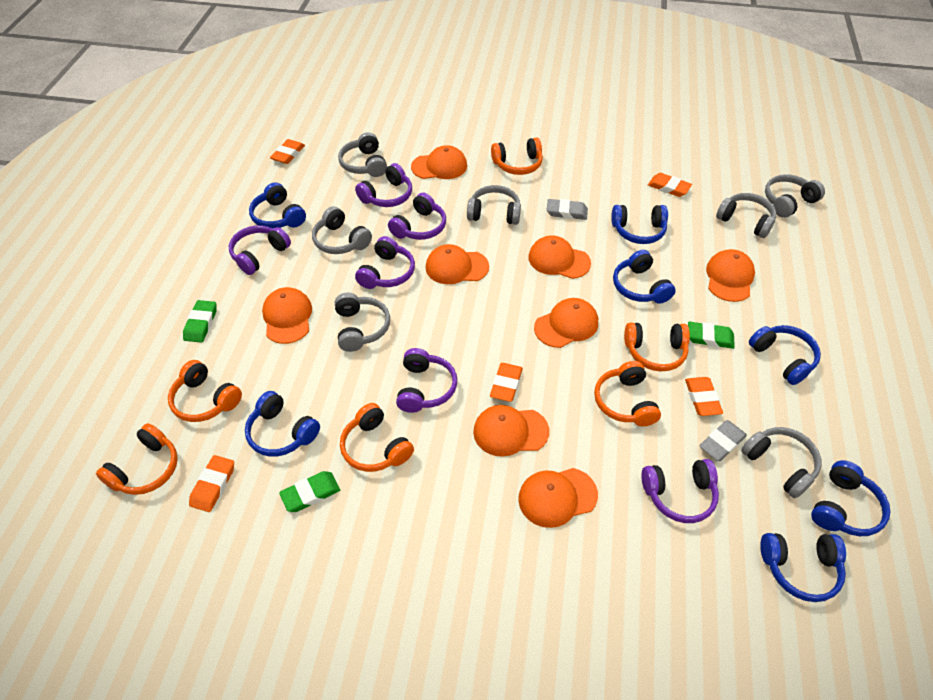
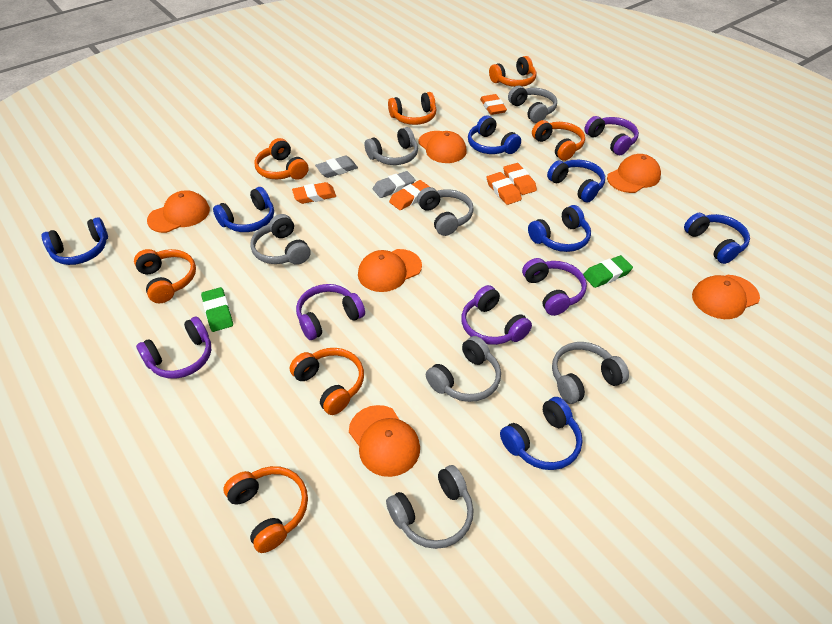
green eraser: [183,300,216,343] [279,471,340,512] [688,322,735,349] = 3 -> [201,287,233,332] [583,255,633,288] = 2
orange cap: [262,287,312,344] [411,145,467,179] [426,244,489,284] [473,405,549,457] [518,468,598,528] [528,235,591,279] [534,298,598,348] [706,249,755,302] = 8 -> [147,190,210,233] [349,405,420,477] [358,249,422,292] [418,131,467,163] [607,154,661,193] [692,275,760,319] = 6
orange headphones: [96,423,178,495] [168,360,242,422] [340,403,414,472] [491,138,543,175] [594,361,661,426] [624,323,690,371] = 6 -> [134,249,196,303] [223,466,308,553] [254,138,309,180] [289,348,364,415] [388,92,436,125] [489,56,536,87] [532,120,585,161] = 7
purple headphones: [229,225,291,275] [355,163,412,207] [355,236,415,289] [388,193,446,240] [396,348,457,413] [641,459,719,523] = 6 -> [136,317,211,379] [296,284,365,340] [461,285,532,345] [522,258,587,316] [584,116,639,155] = 5

